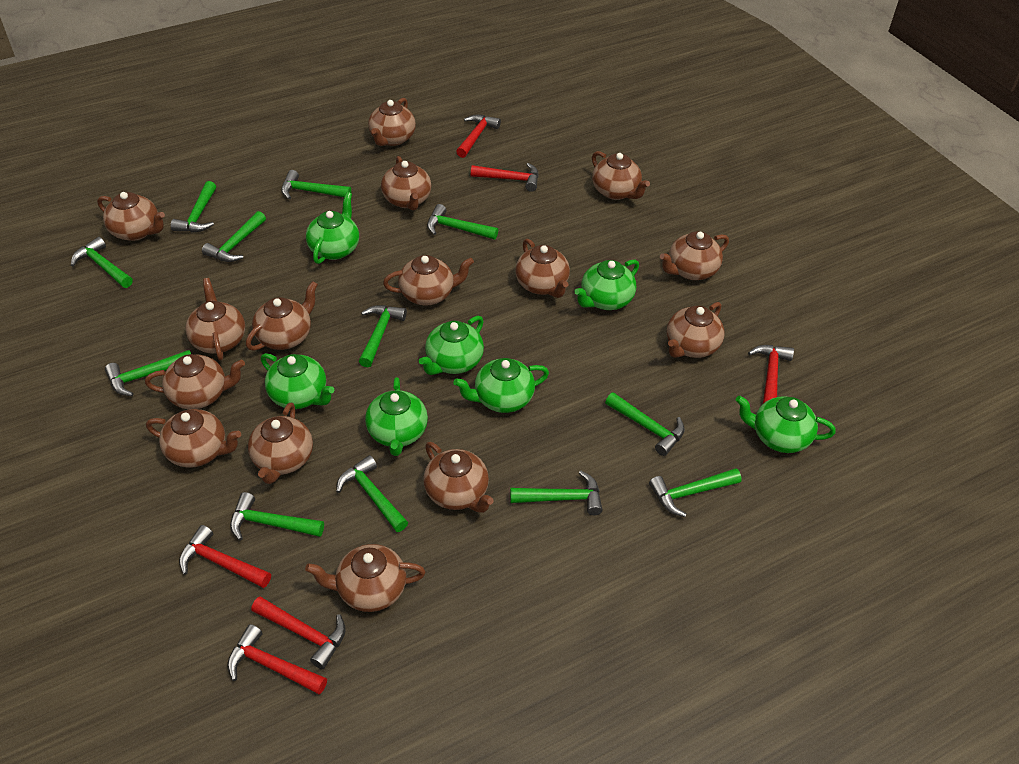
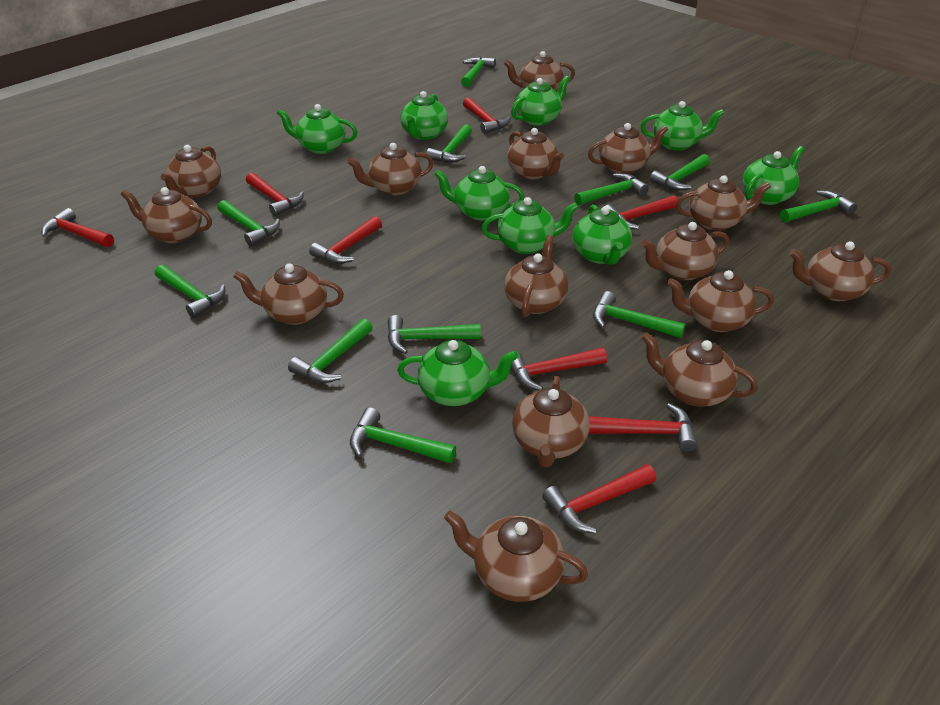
green hammer: [71,237,133,288] [105,350,191,396] [171,181,216,232] [202,211,266,262] [230,492,324,541] [281,170,351,199] [336,455,408,532] [359,305,407,367] [427,204,498,240] [510,471,603,515] [605,392,685,456] [649,468,742,517] = 12 -> [155,265,225,318] [217,200,280,246] [288,319,373,383] [350,407,456,463] [388,315,481,354] [426,124,472,162] [461,57,496,87] [574,173,649,206] [593,291,685,338] [650,154,710,190] [780,190,857,222] = 11
green teapot: [261,353,334,409] [306,192,359,264] [365,377,428,456] [419,316,484,375] [453,358,549,413] [574,259,639,310] [736,396,836,453] = 7 -> [277,104,357,154] [397,340,519,406] [400,91,448,140] [434,166,524,221] [482,197,579,254] [511,76,570,126] [572,205,632,265] [640,101,724,151] [743,146,804,205] = 9
red hammer: [179,525,271,588] [227,624,327,695] [251,596,346,669] [456,115,501,158] [471,163,539,192] [748,345,794,404] = 6 -> [41,208,114,247] [246,173,304,216] [309,216,382,264] [463,97,511,134] [511,348,607,391] [542,464,656,534] [589,403,698,452] [606,195,678,229] = 8

